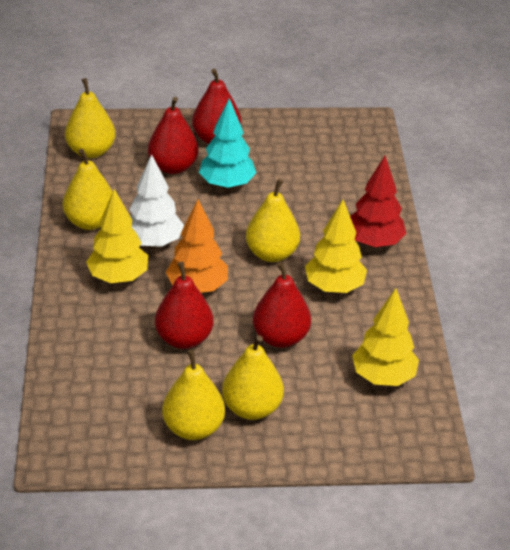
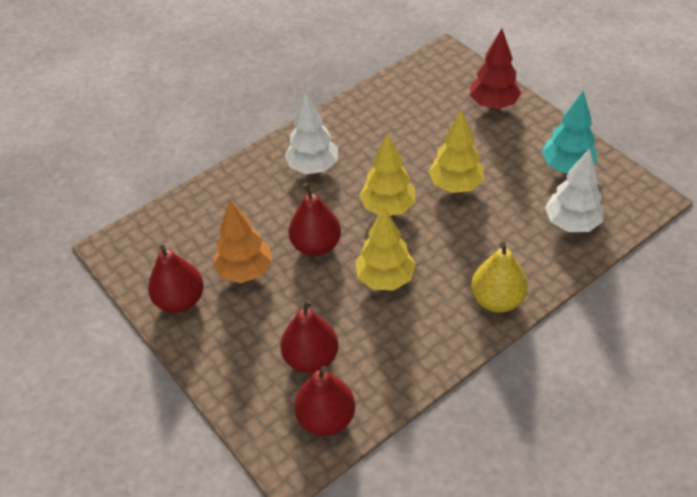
white tree: [129,154,184,247] = 1 -> [285,93,338,174] [545,148,604,232] = 2
yellow pear: [63,149,113,230] [65,78,115,158] [162,350,225,440] [222,335,284,420] [246,179,300,262] = 5 -> [471,242,528,313] = 1

